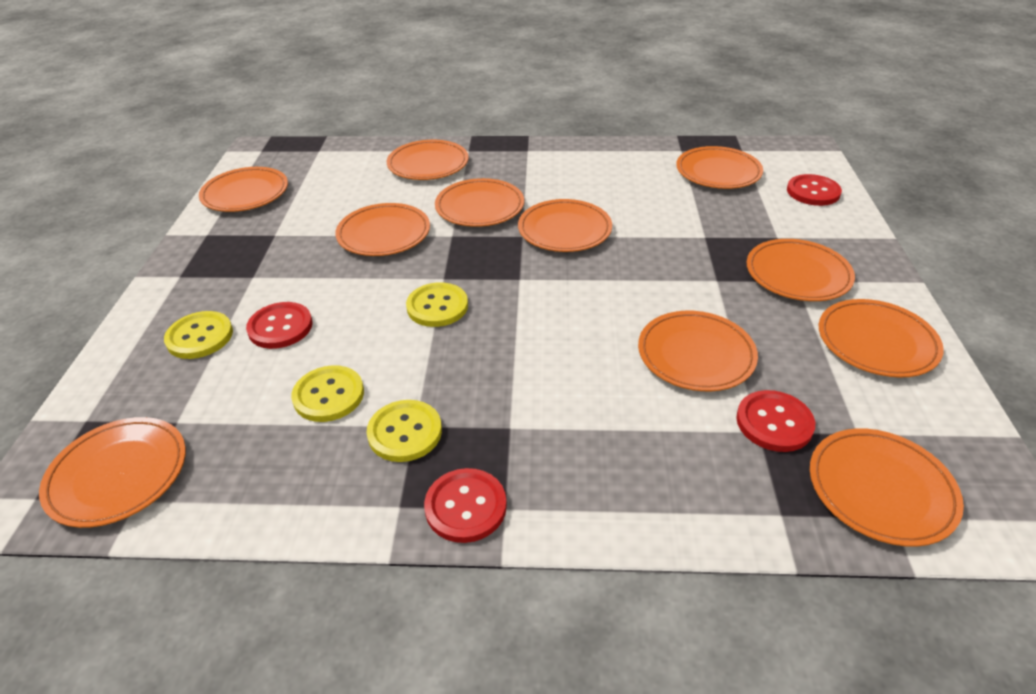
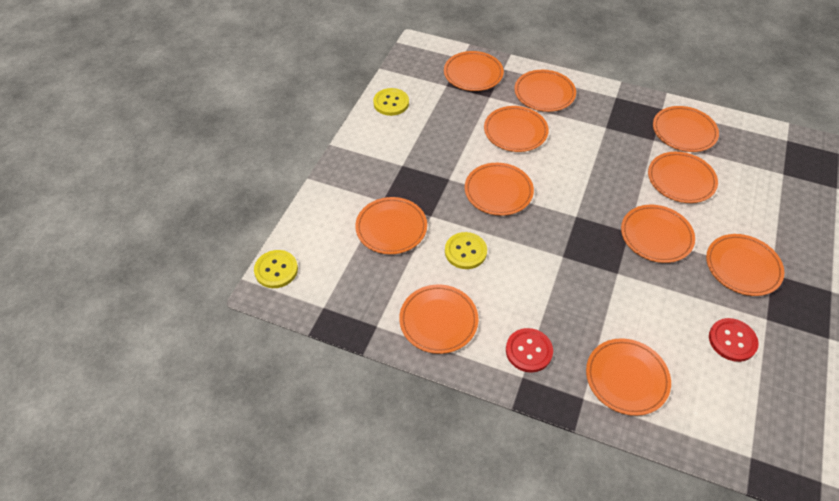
red button: [246,302,312,349] [424,468,507,543] [736,390,815,452] [787,174,842,206] = 4 -> [506,328,553,373] [709,318,759,362] = 2
yellow button: [164,311,233,359] [291,365,364,422] [367,400,442,462] [406,282,468,327] = 4 -> [254,250,298,288] [373,88,409,116] [445,232,487,269] = 3

